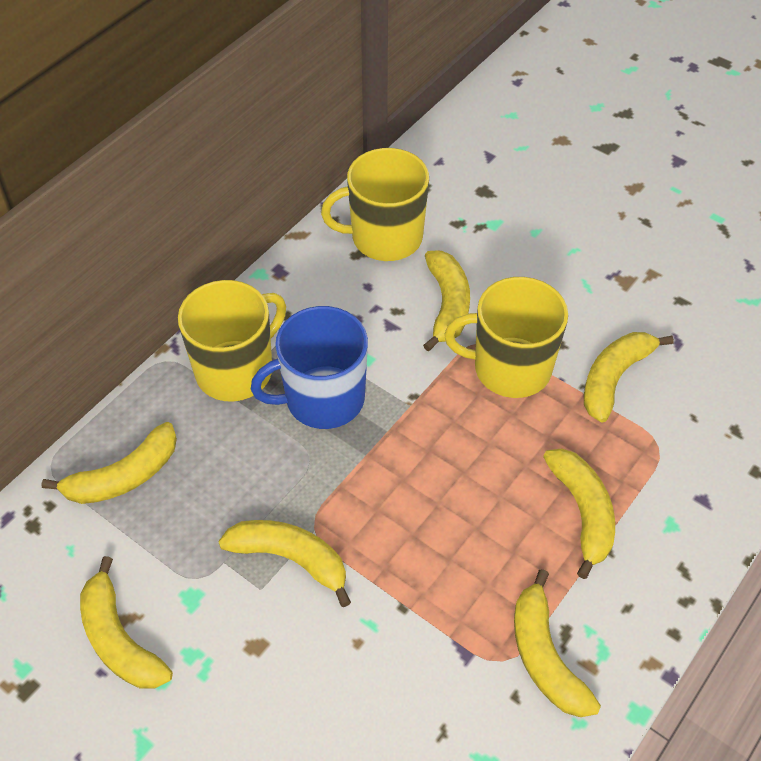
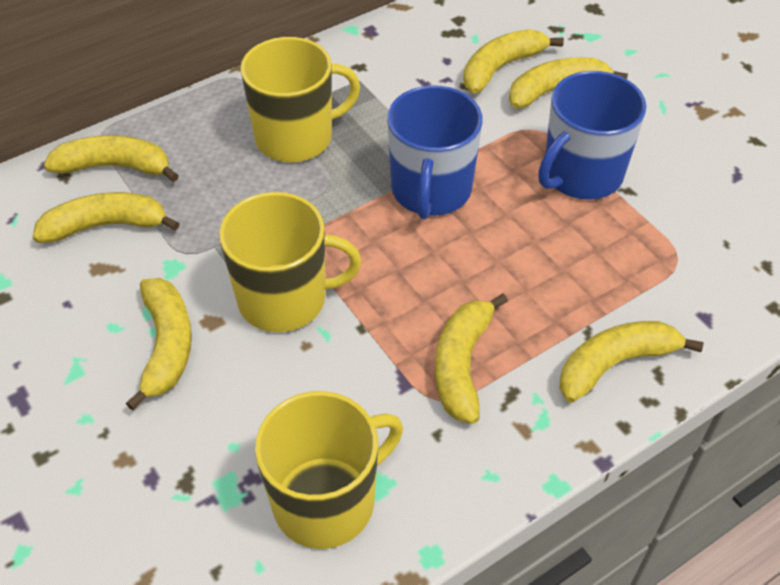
blue mug: [251,306,368,429] = 1 -> [387,85,483,219] [538,71,646,200] = 2

